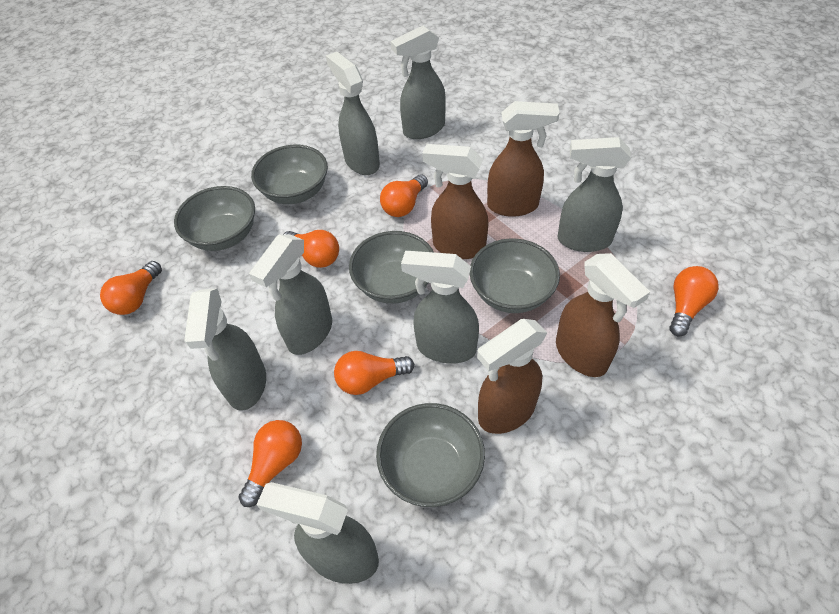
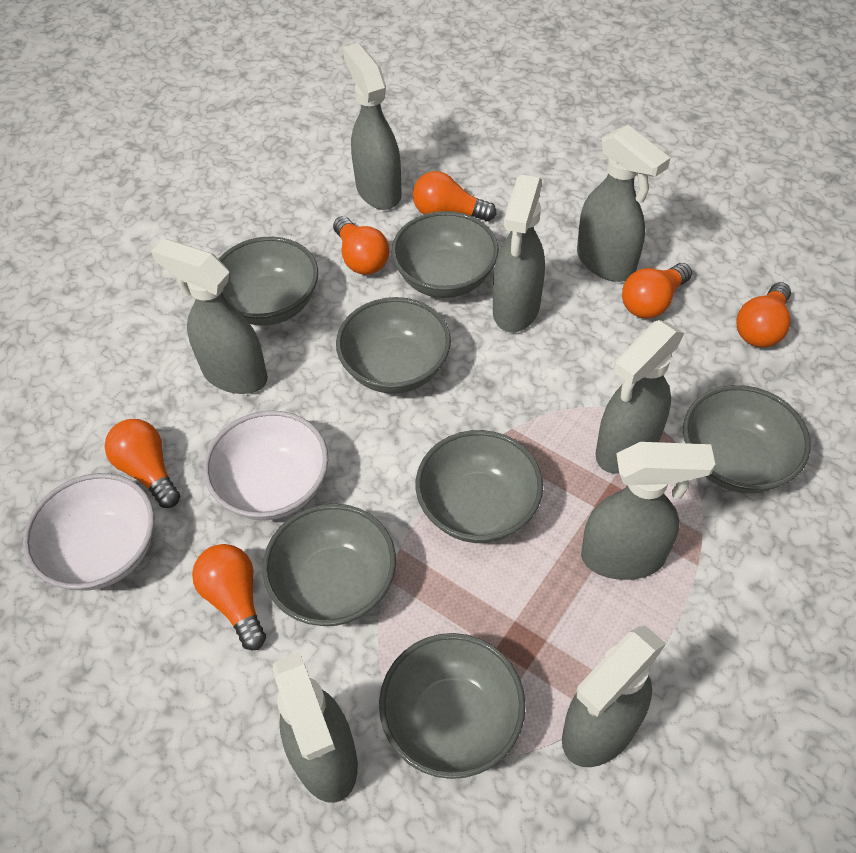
brown spray bottle: [422,144,489,259] [477,319,547,434] [487,101,560,217] [556,253,650,377] = 4 -> none = 0
grey bowl: [174,186,255,251] [251,145,328,204] [349,231,434,304] [376,403,485,507] [470,238,560,313] = 5 -> [219,236,318,326] [262,504,396,626] [336,297,451,394] [379,633,526,779] [391,211,499,298] [416,430,543,543] [683,385,811,493] = 7
grey spray bottle: [184,288,266,411] [249,234,332,355] [257,482,379,584] [326,52,380,175] [390,25,446,139] [401,251,479,364] [557,137,631,252] = 7 -> [151,238,268,394] [272,652,358,803] [343,43,402,210] [493,175,545,332] [562,626,666,767] [577,125,670,282] [581,442,715,580] [595,320,684,474] = 8
white bowl: none = 0 -> [23,473,154,591] [204,410,328,520] = 2

